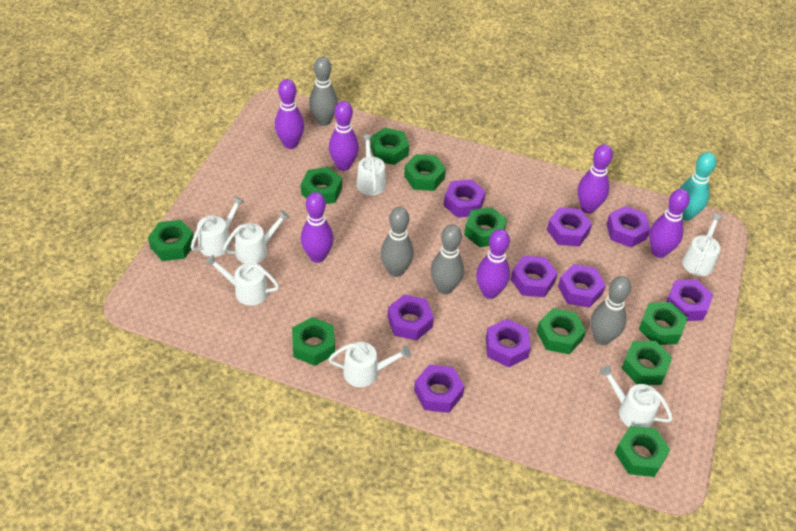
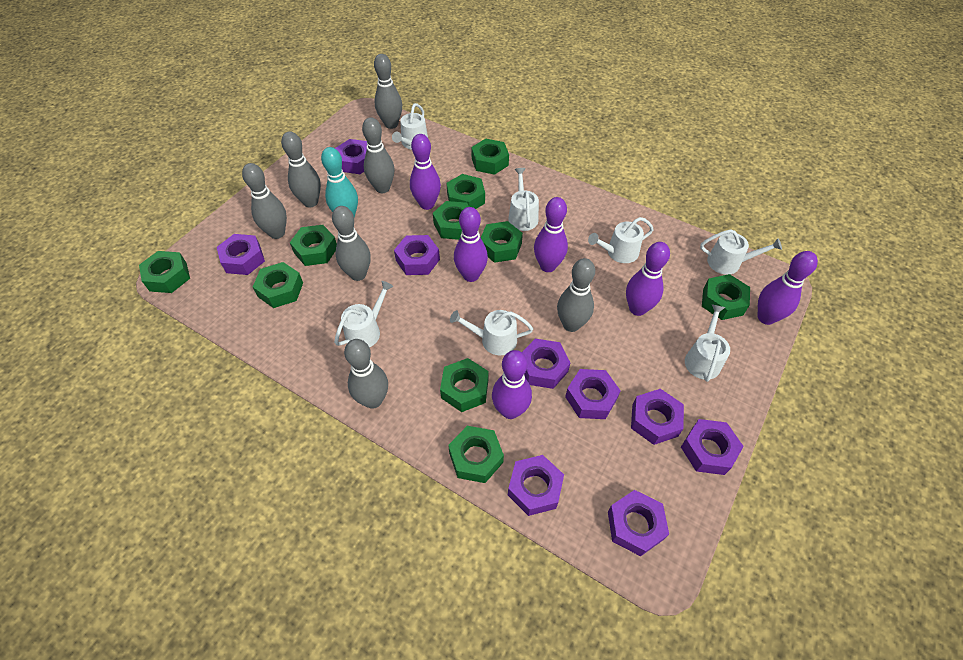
grey bowling pin: [309,57,338,126] [381,207,414,277] [430,224,464,294] [590,276,631,345] = 4 -> [242,163,287,239] [281,131,321,207] [332,206,371,281] [344,339,388,409] [362,117,395,193] [374,54,402,129] [557,258,595,332] = 7

